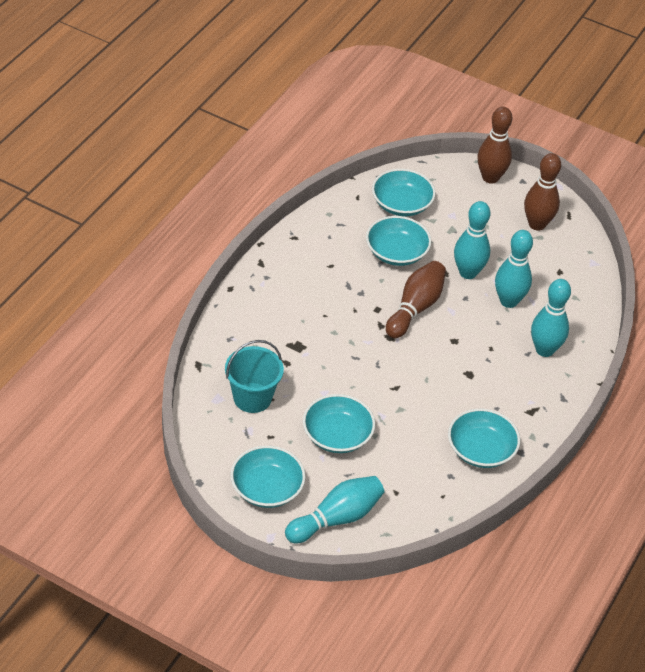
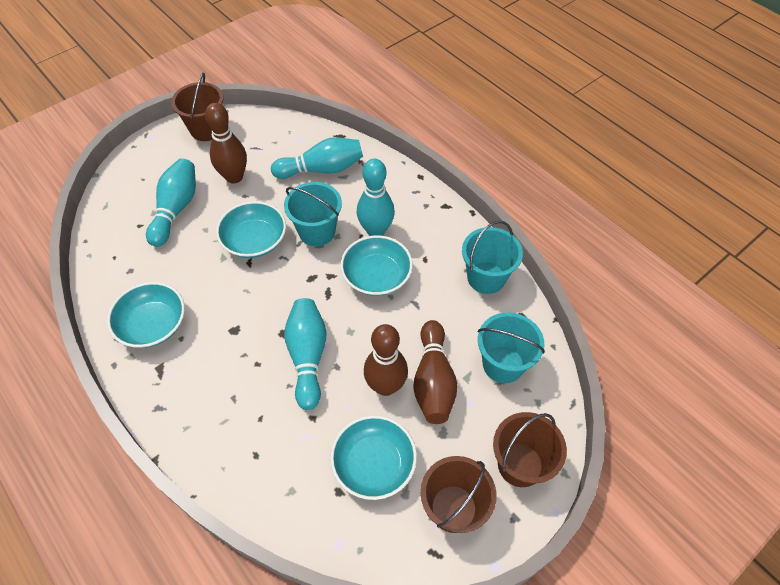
brown bucket: none = 0 -> [171,73,223,141] [421,456,497,533] [493,412,567,487] = 3
turquoise bowl: [230,446,306,508] [303,394,375,453] [366,216,431,266] [372,169,436,216] [448,409,520,468] = 5 -> [107,282,185,348] [216,201,286,258] [330,415,417,500] [340,235,413,296] = 4
turquoise bucket: [225,340,284,413] = 1 -> [284,182,342,246] [462,221,523,294] [478,312,545,383] = 3

